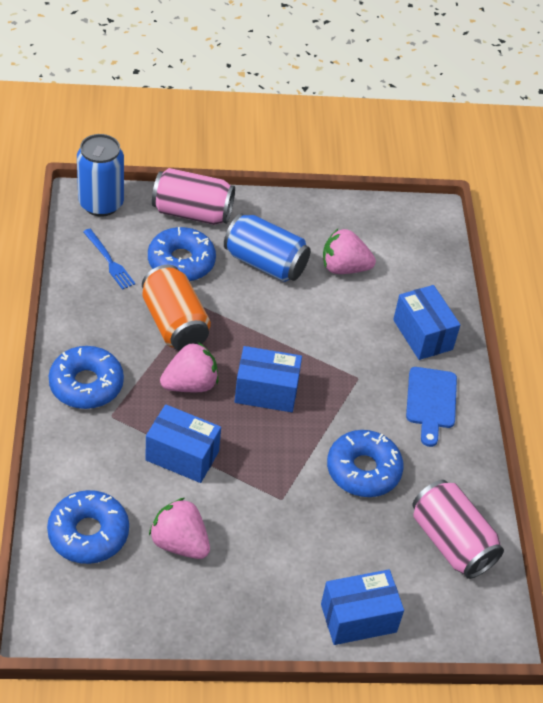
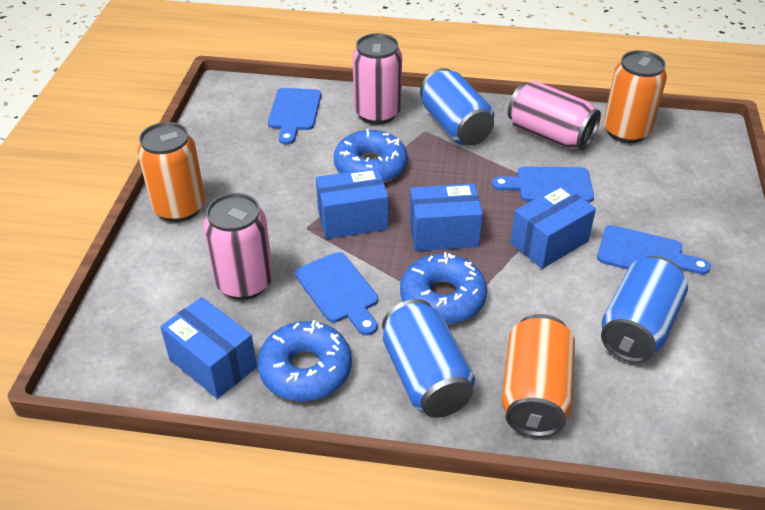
blue can: [77,134,124,217] [224,213,311,282] = 2 -> [382,299,475,418] [420,68,494,145] [601,256,688,363] = 3
blue cutting board: [406,367,457,447] = 1 -> [268,88,321,145] [295,252,378,335] [492,166,594,203] [597,225,711,275] = 4
blue donut: [47,490,129,564] [49,346,124,409] [148,227,216,281] [327,430,404,497] = 4 -> [257,320,352,401] [334,129,408,183] [400,252,487,324] = 3
blue fork: [83,229,135,290] = 1 -> none = 0
orange can: [142,265,211,351] = 1 -> [137,122,205,222] [502,314,575,437] [603,50,667,143] = 3
pink can: [152,168,235,225] [412,480,504,579] = 2 -> [203,193,273,300] [353,33,402,124] [508,81,601,150] = 3
pink strawberry: [149,498,210,559] [160,342,218,392] [323,229,376,274] = 3 -> none = 0

